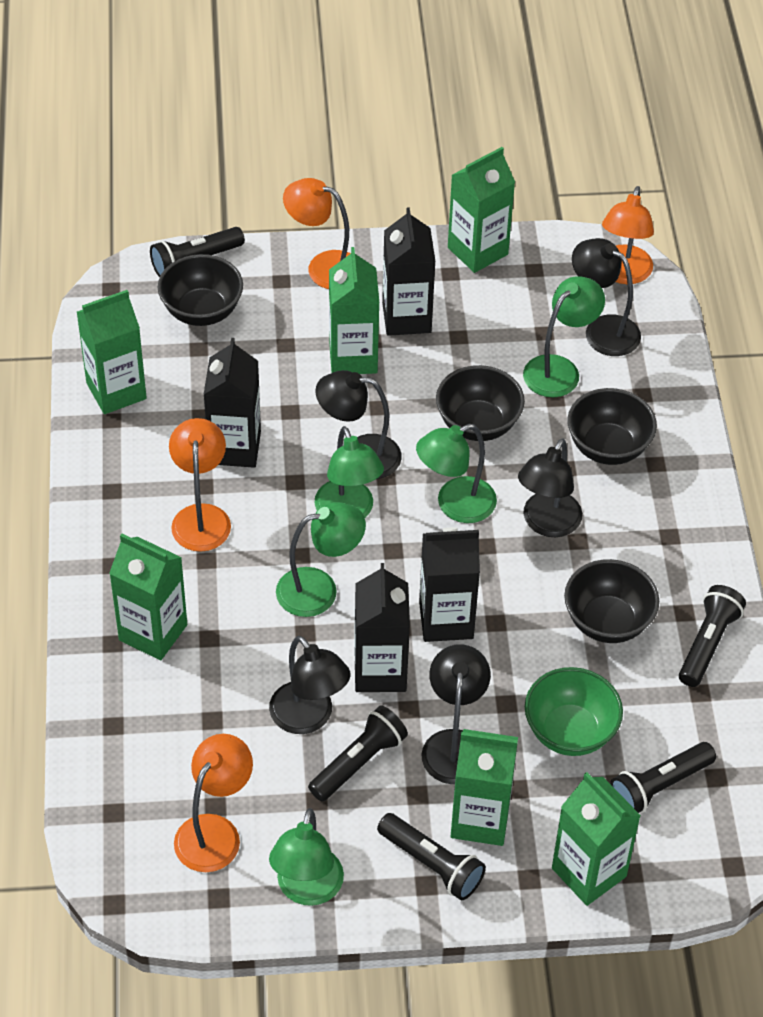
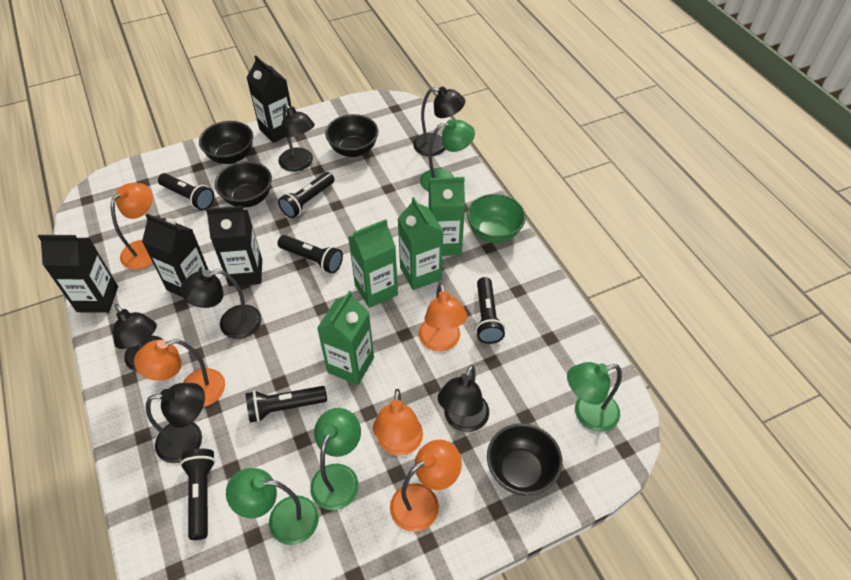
black flashlight: [150,227,245,277] [308,705,408,801] [377,813,486,900] [610,742,716,813] [679,585,746,687] = 5 -> [158,173,214,210] [180,448,215,540] [246,386,327,423] [278,172,334,218] [278,235,343,274] [476,277,505,344] = 6
black lamp: [269,636,350,734] [316,370,402,479] [421,644,491,784] [518,438,582,537] [572,238,641,356] = 5 -> [113,304,163,372] [146,383,205,463] [180,269,262,339] [278,103,315,172] [413,87,465,156] [438,365,489,432] = 6
green carton: [77,290,147,414] [109,534,187,660] [329,247,379,374] [448,147,515,273] [451,729,518,846] [552,772,641,906] = 6 -> [317,291,374,385] [348,219,398,308] [397,197,443,290] [429,177,465,256] = 4
green lamp: [269,808,344,906] [276,502,366,617] [314,426,384,518] [416,424,497,523] [523,276,605,397] = 5 -> [226,468,319,545] [310,408,361,510] [420,119,475,192] [567,362,622,432] = 4
orange lamp: [169,418,231,552] [174,734,253,872] [283,178,351,289] [602,186,654,284] = 4 -> [111,183,153,270] [134,339,225,407] [373,389,423,456] [390,439,462,532] [419,283,467,352] = 5

